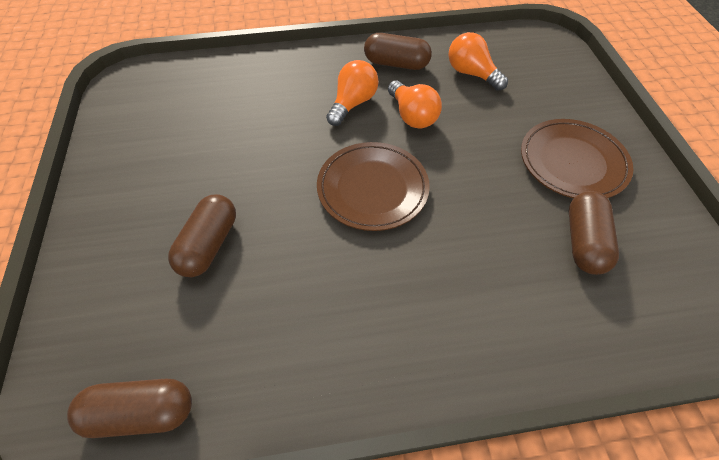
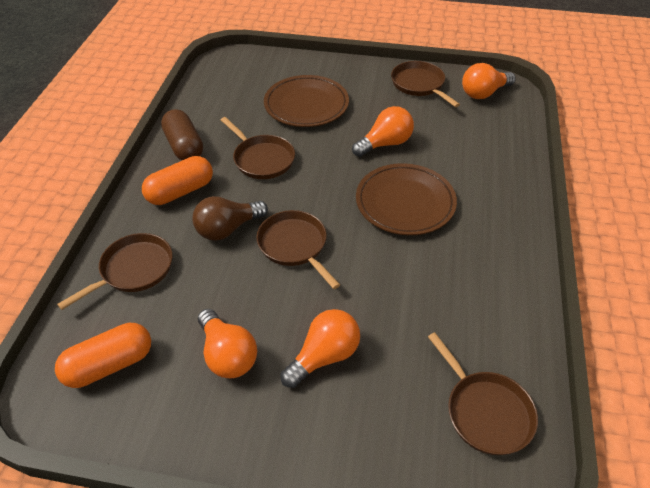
brown capsule: [67,379,192,438] [168,194,236,277] [364,33,432,70] [569,191,619,275] = 4 -> [161,109,203,160] = 1
brown light bulb: none = 0 -> [193,196,268,241] = 1
brown pan: none = 0 -> [57,233,173,310] [221,117,295,179] [256,210,340,289] [391,61,460,107] [428,332,538,455] = 5
orange capsule: none = 0 -> [55,323,151,388] [142,156,213,205] = 2
orange light bulb: [326,60,379,126] [388,80,442,128] [448,32,508,91] = 3 -> [198,309,257,378] [280,309,360,388] [352,106,414,157] [462,63,516,99] = 4

